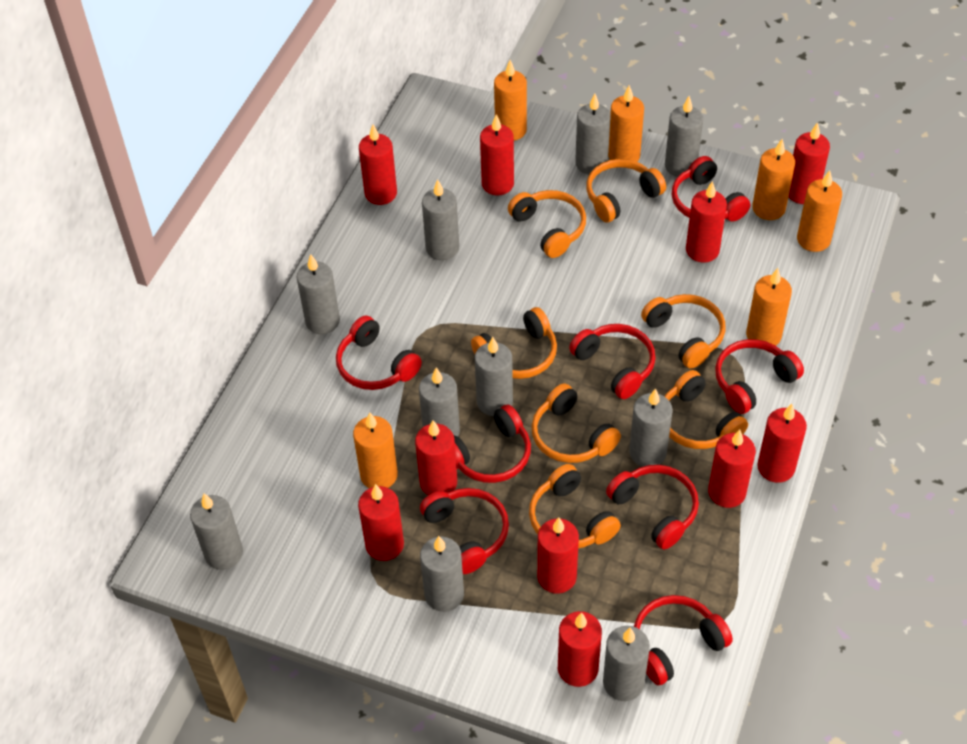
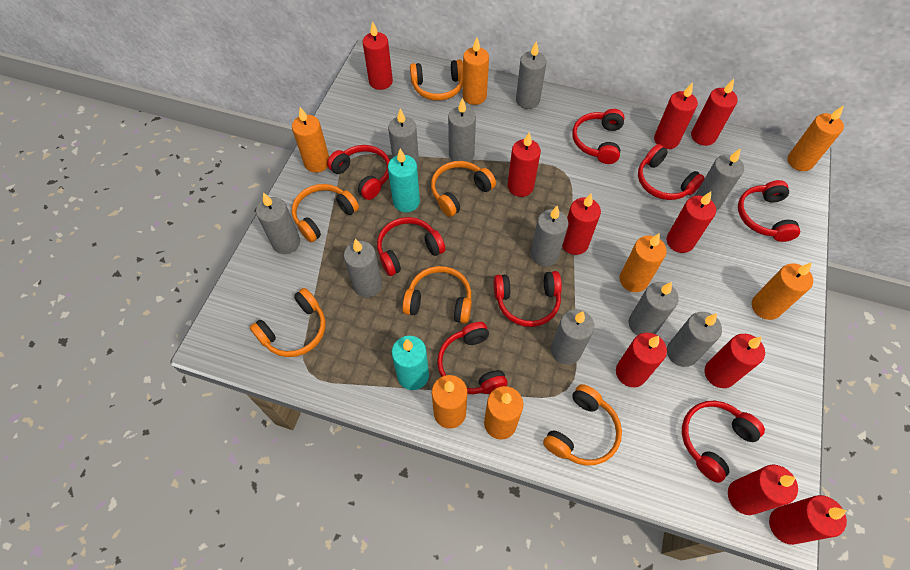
orange candle: [353,412,398,488] [494,60,527,141] [608,85,644,162] [746,268,792,346] [752,139,795,220] [797,170,842,252] = 6 -> [292,107,329,173] [432,375,467,429] [463,37,489,105] [484,386,523,440] [619,233,667,292] [752,263,813,320] [787,105,844,171] = 7
orange headphones: [471,307,557,379] [508,190,586,258] [529,464,621,548] [532,383,621,463] [586,159,666,223] [641,294,725,369] [665,370,748,449] = 7 -> [250,288,326,357] [292,184,359,242] [403,266,472,324] [410,60,463,101] [431,161,496,217] [543,384,622,466] = 6
turquoise candle: none = 0 -> [388,149,420,212] [392,336,429,390] = 2

